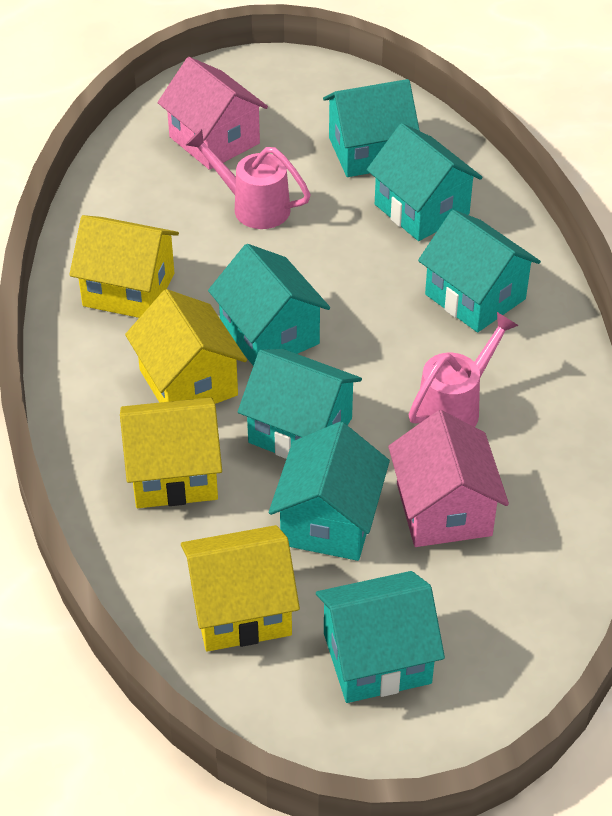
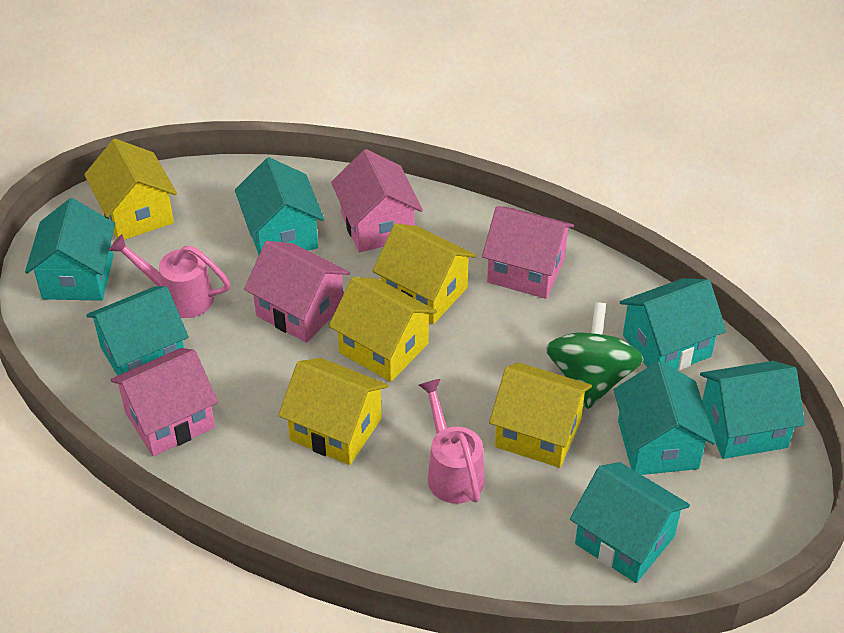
green spinning top: none = 0 -> [546,302,644,409] = 1
pink house: [157,57,268,170] [388,410,509,547] = 2 -> [111,348,218,456] [244,241,350,343] [331,149,423,252] [482,206,574,299] = 4
yellow house: [69,215,179,318] [120,397,222,508] [125,289,247,404] [181,525,300,652] = 4 -> [84,139,177,240] [278,358,389,465] [329,277,437,382] [373,223,476,324] [489,362,592,468] = 5

